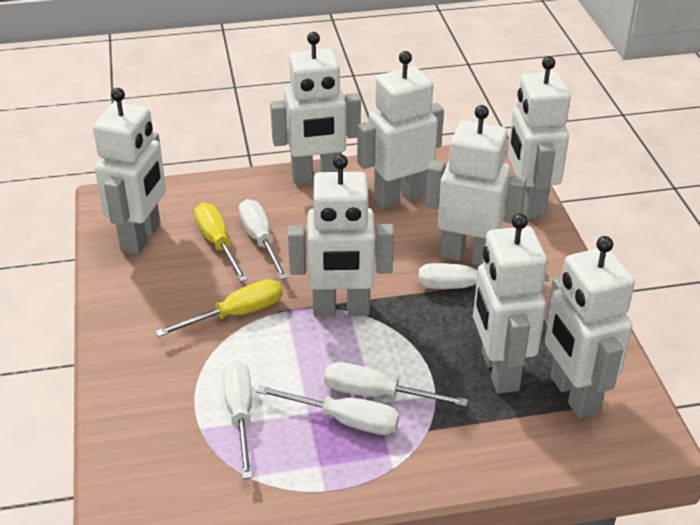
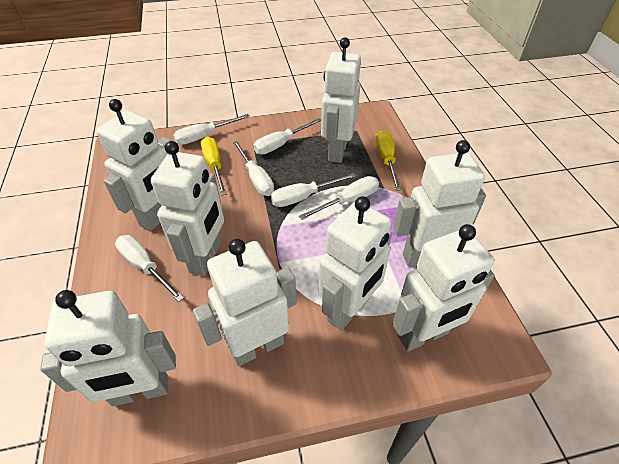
white screwdriver: [223,360,253,479] [239,199,288,280] [256,385,399,435] [324,362,468,406] [419,263,549,289] = 5 -> [115,235,184,302] [173,114,250,145] [233,141,274,196] [253,118,321,154] [271,173,356,207] [299,176,379,220] = 6

